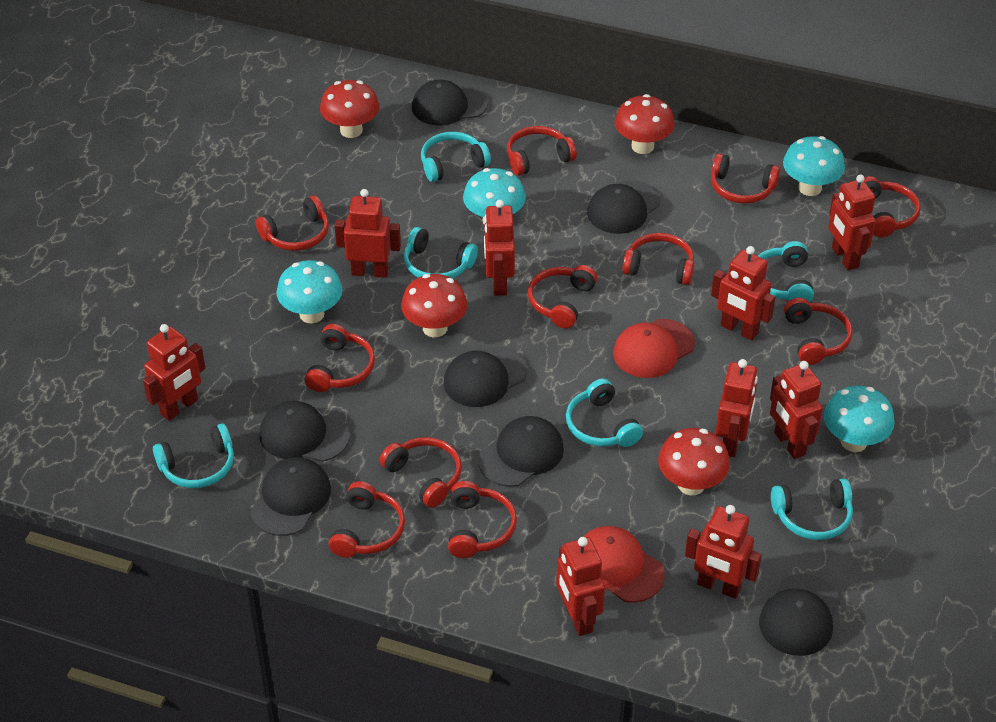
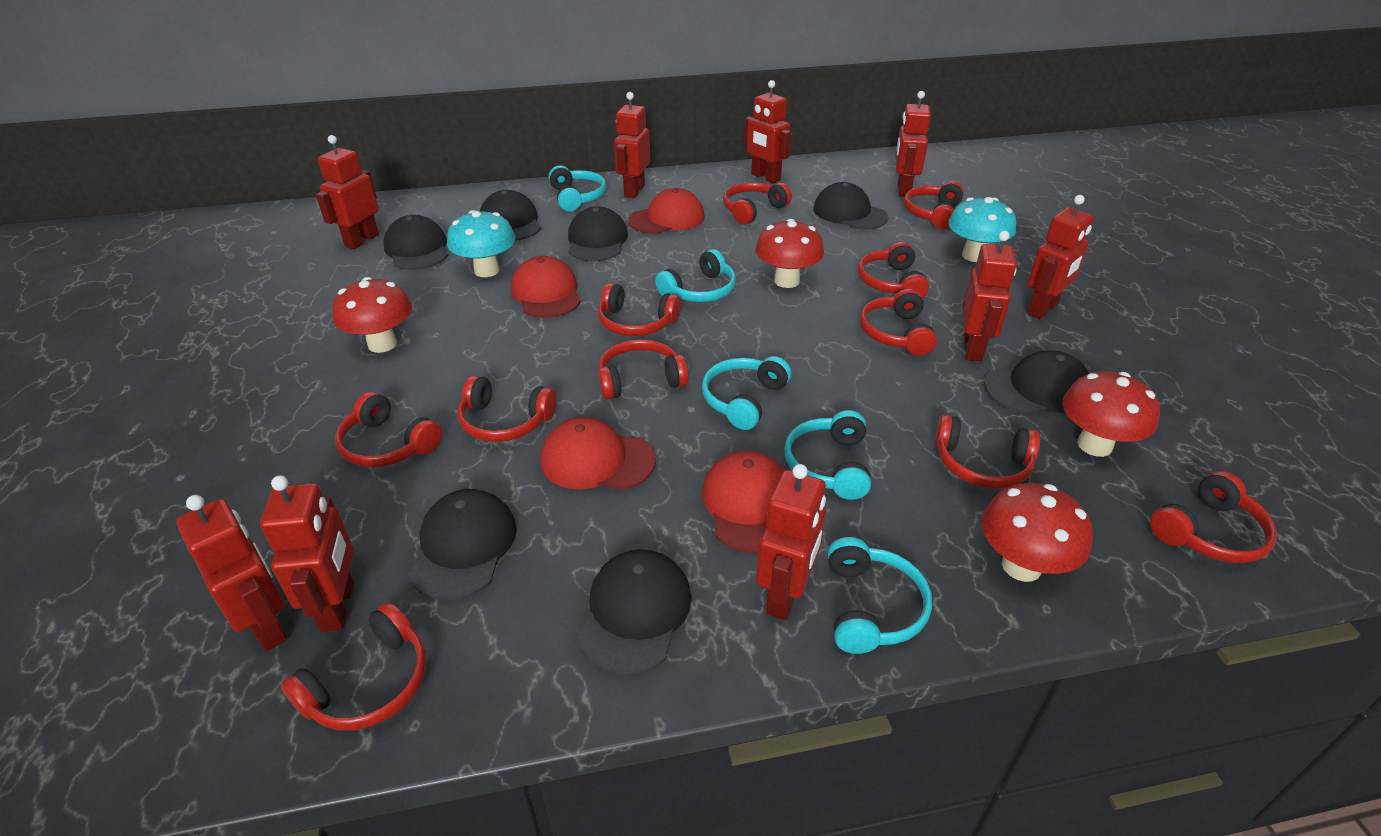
red cap: [583,526,665,603] [613,319,695,378] = 2 -> [511,256,581,318] [540,417,656,490] [628,188,705,234] [702,451,784,553] = 4
turquoise headphones: [153,423,234,488] [404,227,478,279] [421,132,491,182] [566,378,643,447] [758,241,814,303] [771,479,853,540] = 6 -> [549,166,606,212] [655,249,736,302] [702,356,791,430] [784,410,871,500] [828,537,932,654] = 5
turquoise mushroom: [276,260,343,323] [463,168,526,225] [783,136,845,196] [824,386,895,452] = 4 -> [447,210,515,277] [948,197,1016,262] = 2

